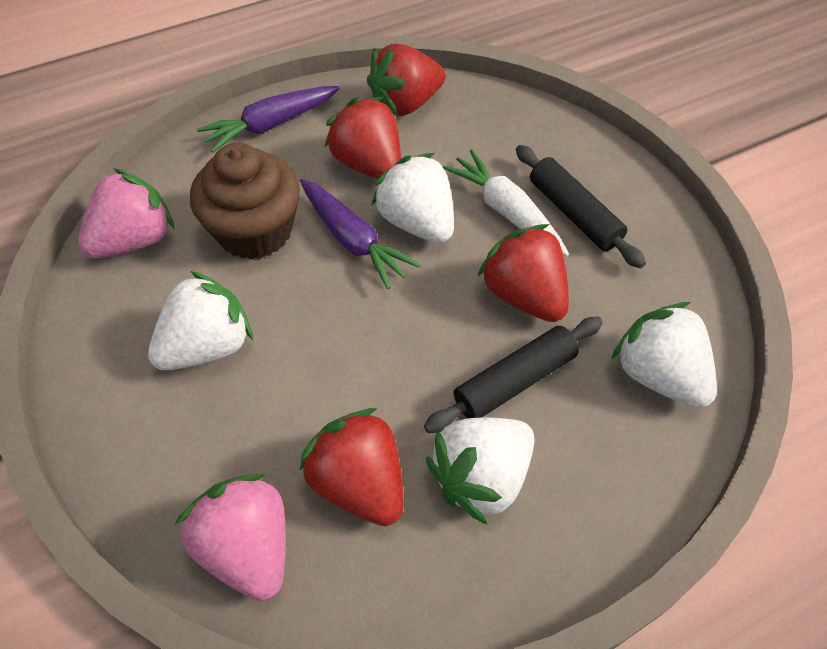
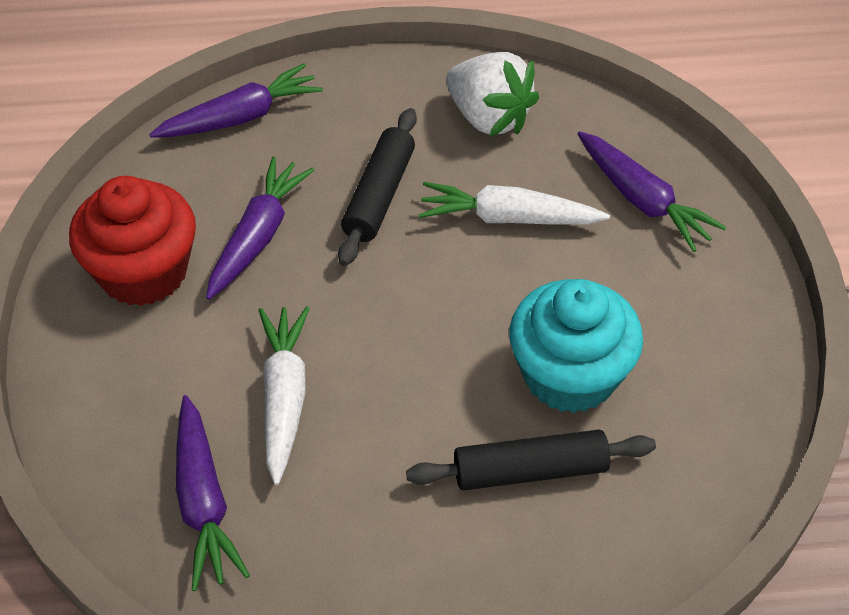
brown cupcake: [190,143,300,259] = 1 -> none = 0
pink strawberry: [78,168,175,258] [174,473,286,601] = 2 -> none = 0
purple carrot: [197,86,340,153] [300,179,421,289] = 2 -> [149,63,323,138] [176,395,250,591] [206,157,314,300] [577,131,727,252] = 4
red cupcake: none = 0 -> [69,176,196,306] = 1
red strawberry: [300,408,404,526] [325,97,401,179] [367,44,446,116] [477,224,569,322] = 4 -> none = 0
turquoise cupcake: none = 0 -> [509,279,643,413] = 1
white carrot: [443,149,569,256] = 1 -> [259,306,310,485] [418,182,610,225] = 2
white strawberry: [148,271,253,370] [372,153,454,243] [426,417,534,525] [612,302,717,408] = 4 -> [446,52,539,137] = 1

